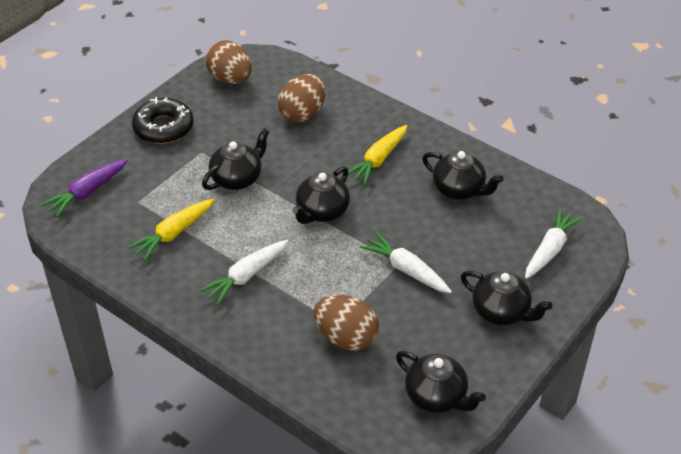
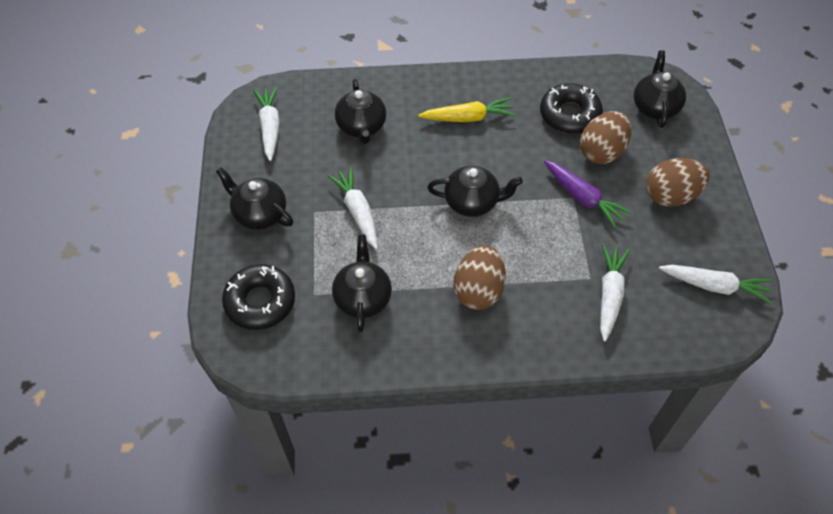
black donut: [132,97,194,144] = 1 -> [222,264,295,330] [540,83,603,134] = 2
white carrot: [200,240,288,305] [360,232,452,293] [525,208,583,279] = 3 -> [253,87,280,161] [327,167,378,249] [600,244,630,341] [659,265,772,303] = 4
yellow carrot: [128,198,215,261] [348,125,407,185] = 2 -> [418,97,515,122] = 1

